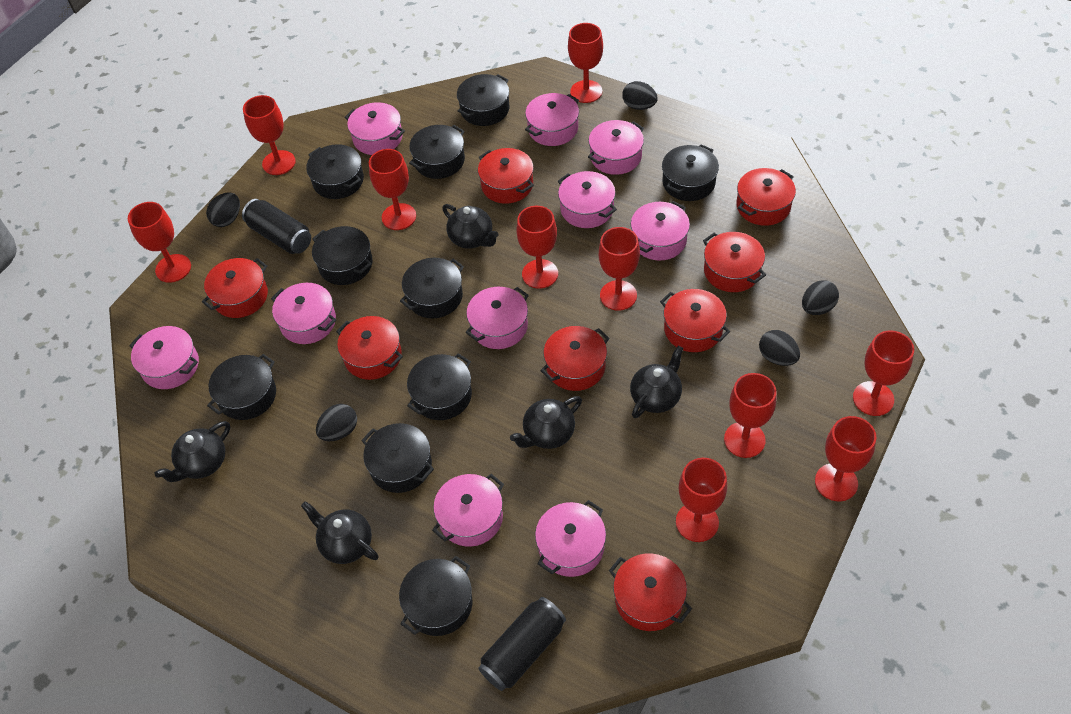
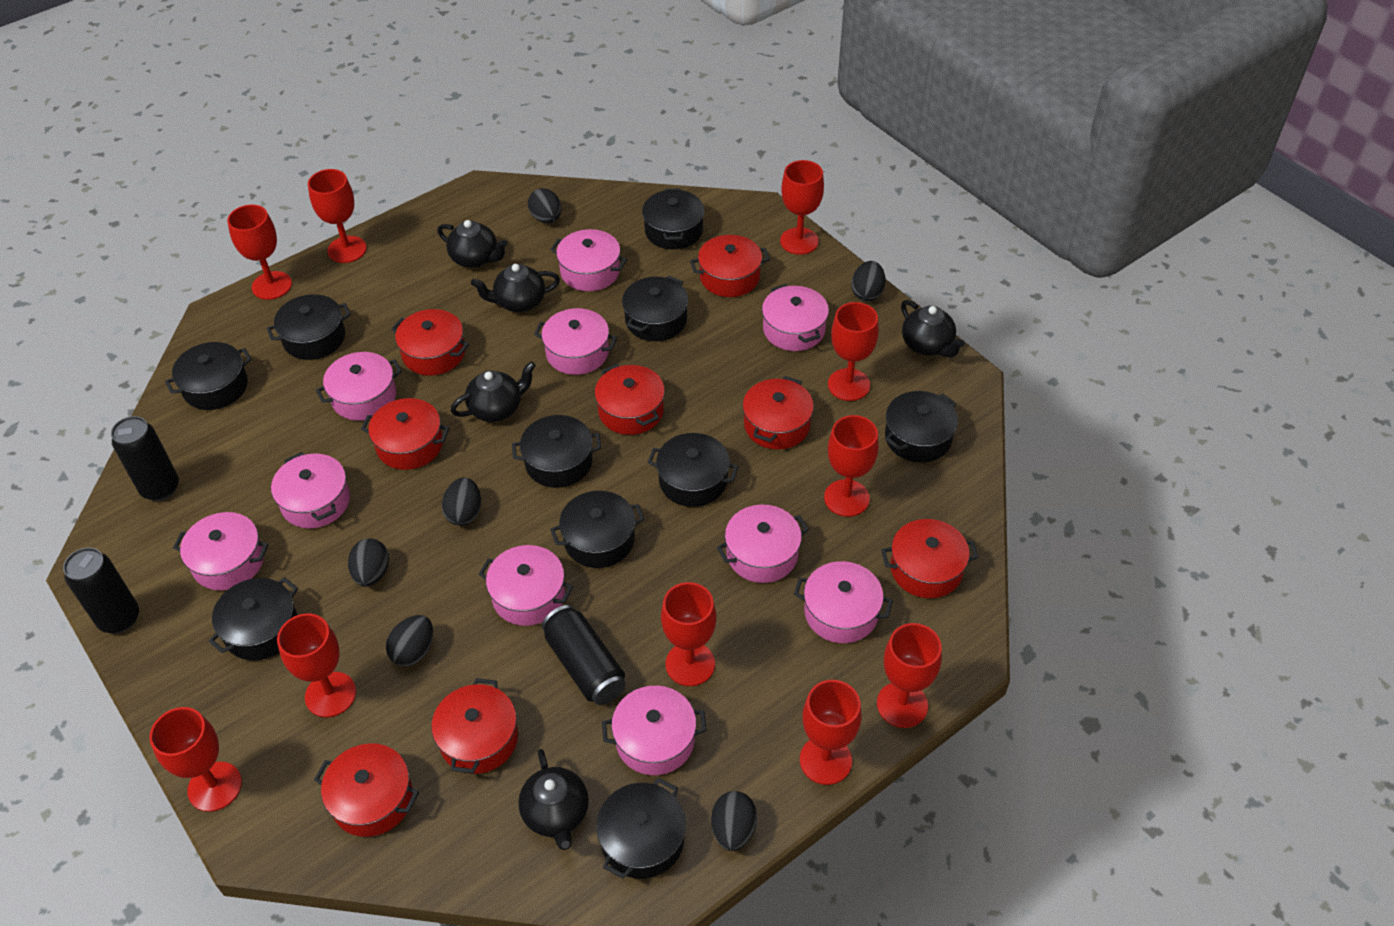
black can: [242,199,311,254] [478,597,566,691] = 2 -> [63,548,139,633] [111,416,179,501] [542,605,626,705] = 3
black egg: [206,192,240,227] [316,404,357,441] [622,81,658,110] [759,330,800,366] [802,280,839,315] = 5 -> [348,538,389,587] [386,615,433,667] [442,478,481,526] [528,188,561,223] [711,791,757,851] [851,261,885,301] = 6

